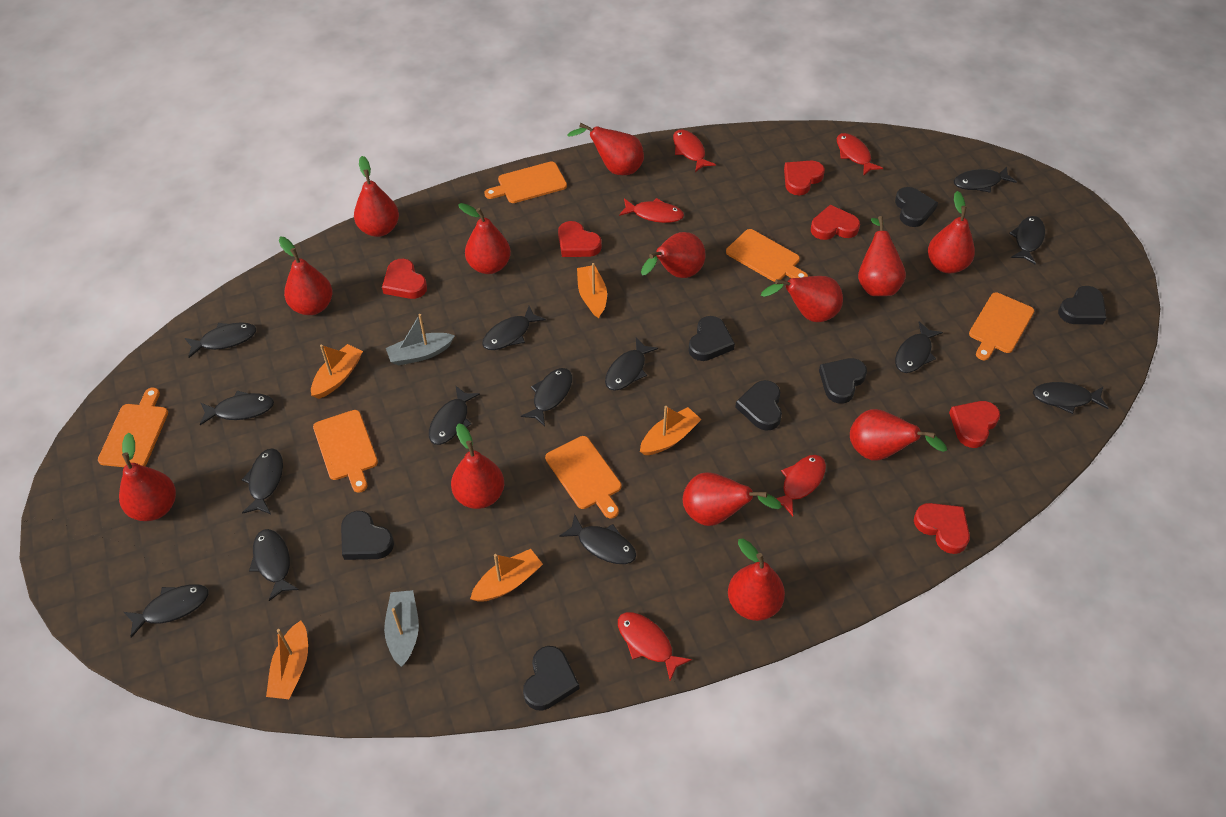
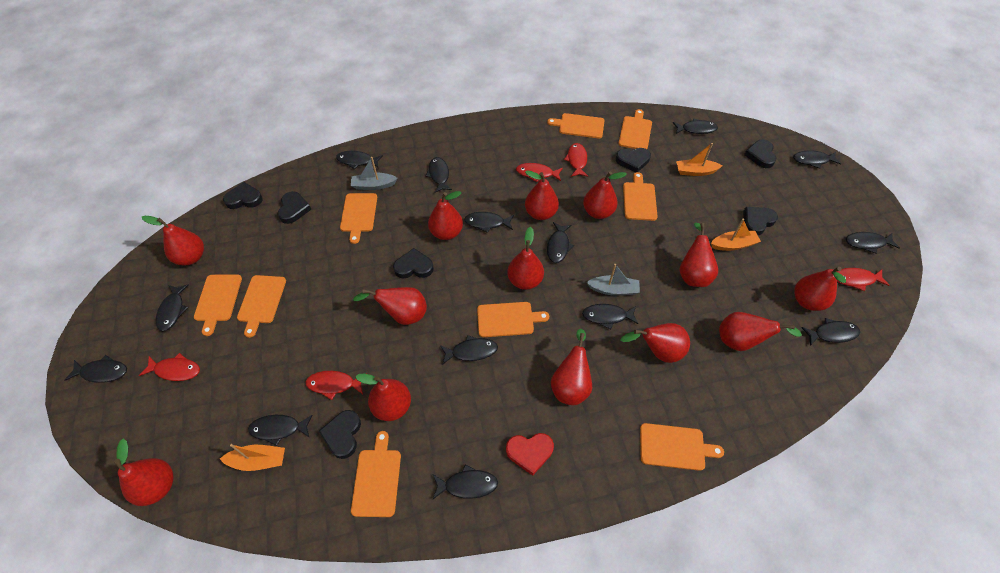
orange boat: [266,621,308,699] [311,344,363,399] [470,549,543,602] [577,263,607,318] [640,406,702,455] = 5 -> [220,444,285,471] [676,143,723,176] [711,219,761,251] = 3
orange cutting board: [98,387,168,467] [313,410,378,493] [484,161,567,203] [545,436,621,519] [726,229,808,282] [969,292,1034,360] = 6 -> [194,275,242,336] [237,275,286,338] [340,193,377,244] [351,431,401,517] [477,302,549,337] [547,113,605,138] [618,109,652,149] [623,172,658,221] [640,423,724,471] = 9
red heart: [382,259,427,299] [558,221,602,257] [784,161,825,195] [811,205,860,240] [914,503,970,554] [949,401,1000,448] = 6 -> [506,433,554,476] = 1

